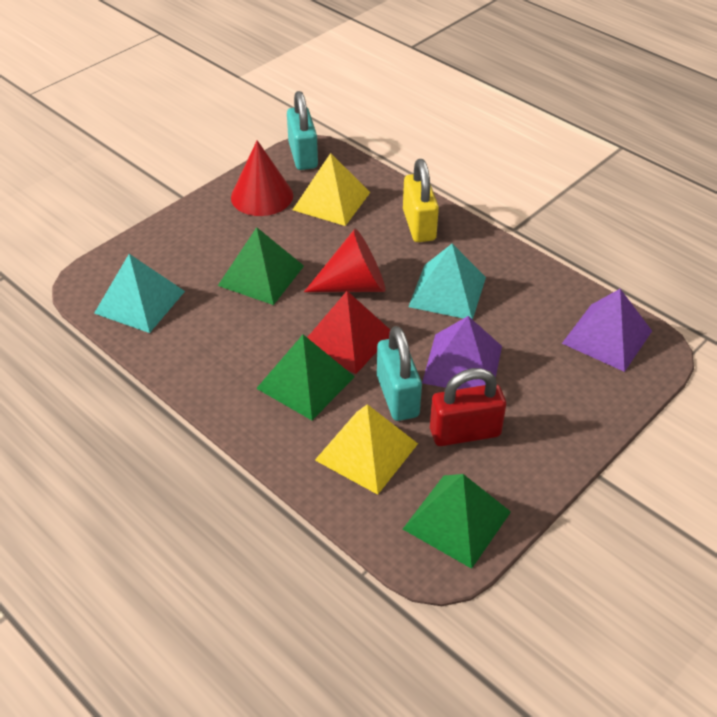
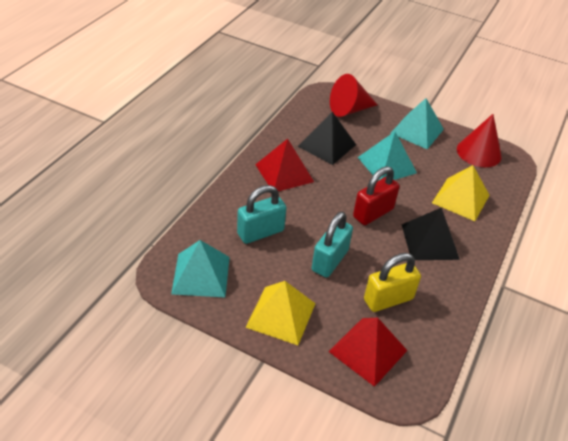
black pyramid: none = 0 -> [298,112,356,165] [402,208,460,260] = 2
green pyramid: [218,227,304,305] [256,335,355,420] [403,474,511,569] = 3 -> none = 0
purple pyramid: [422,316,502,389] [562,289,652,372] = 2 -> none = 0
red pyramid: [307,291,390,374] = 1 -> [255,139,314,191] [328,318,408,387] = 2
turquoise pyramid: [94,254,185,333] [409,244,486,320] = 2 -> [171,240,230,297] [358,132,417,181] [390,98,444,149] = 3

